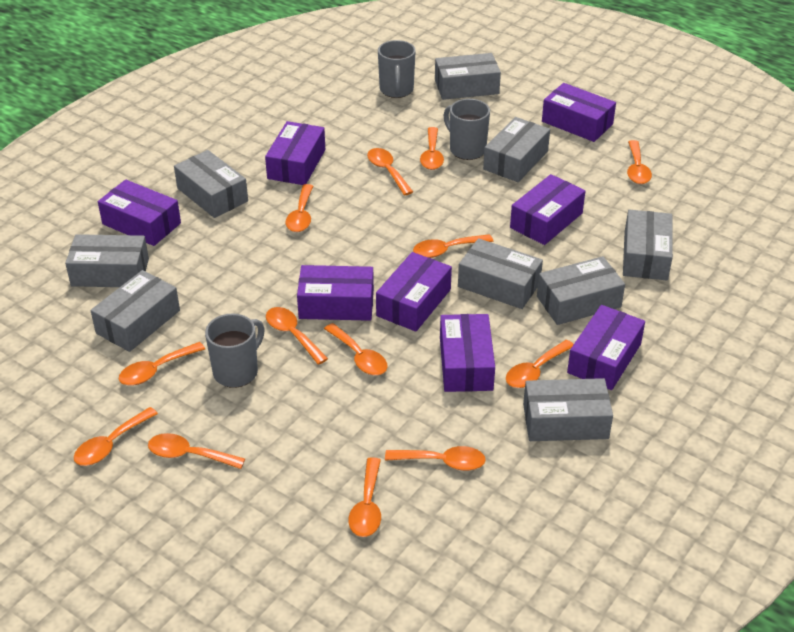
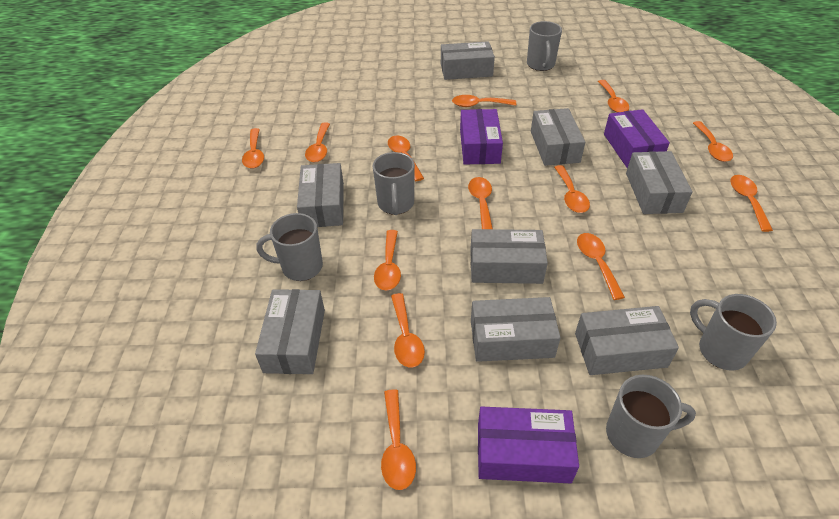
grey box: [65,234,149,287] [90,270,180,352] [174,150,248,218] [435,53,501,100] [458,238,543,309] [483,117,550,182] [523,378,613,441] [537,256,625,325] [623,210,673,280] = 9 -> [255,289,325,374] [297,163,344,227] [441,41,495,80] [470,229,548,284] [471,297,561,362] [531,108,585,166] [575,306,679,375] [626,151,693,214] = 8
grey mug: [205,313,265,388] [378,40,416,98] [443,99,490,160] = 3 -> [256,213,323,281] [372,152,415,215] [527,21,562,71] [606,375,696,458] [690,294,777,371] = 5
purple box: [98,179,181,246] [265,121,325,185] [297,265,374,321] [376,252,452,332] [440,314,495,392] [510,174,585,245] [542,83,616,142] [567,305,645,390] = 8 -> [460,109,503,164] [478,407,579,483] [604,109,670,168] = 3

